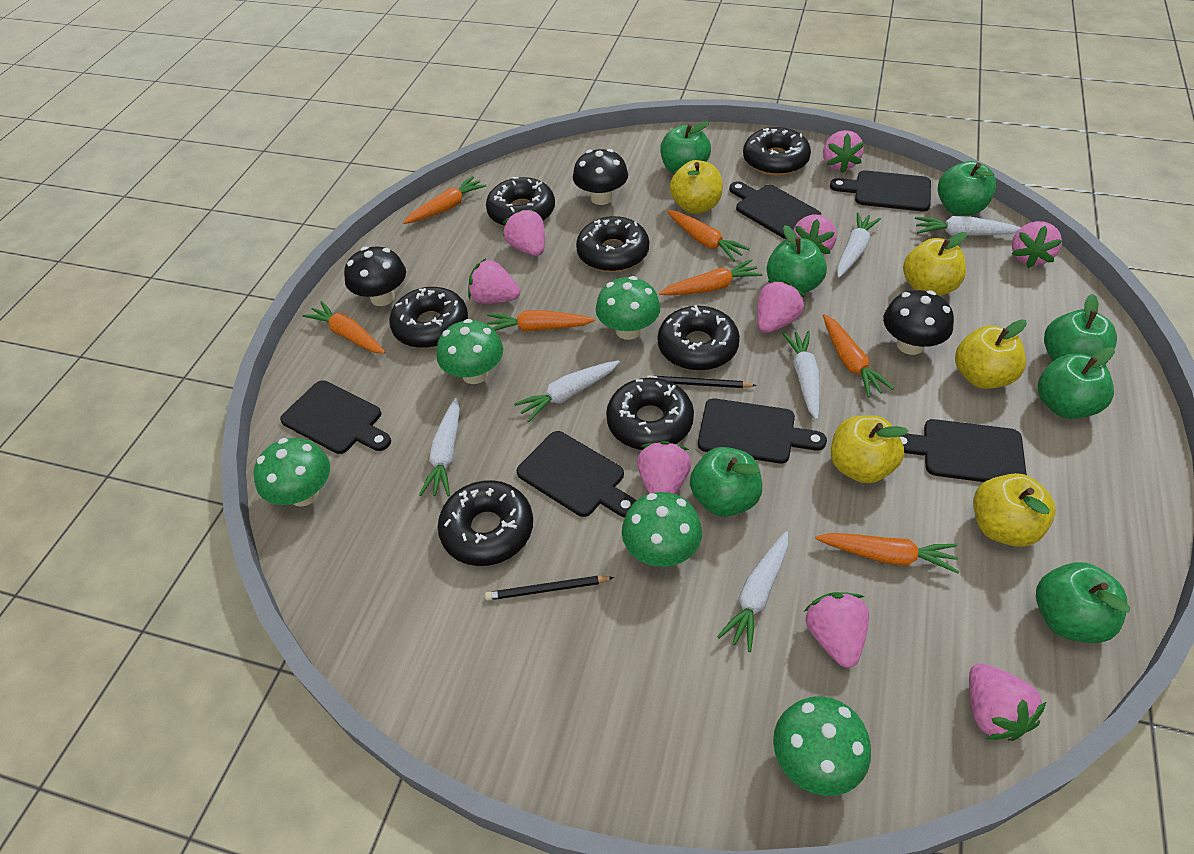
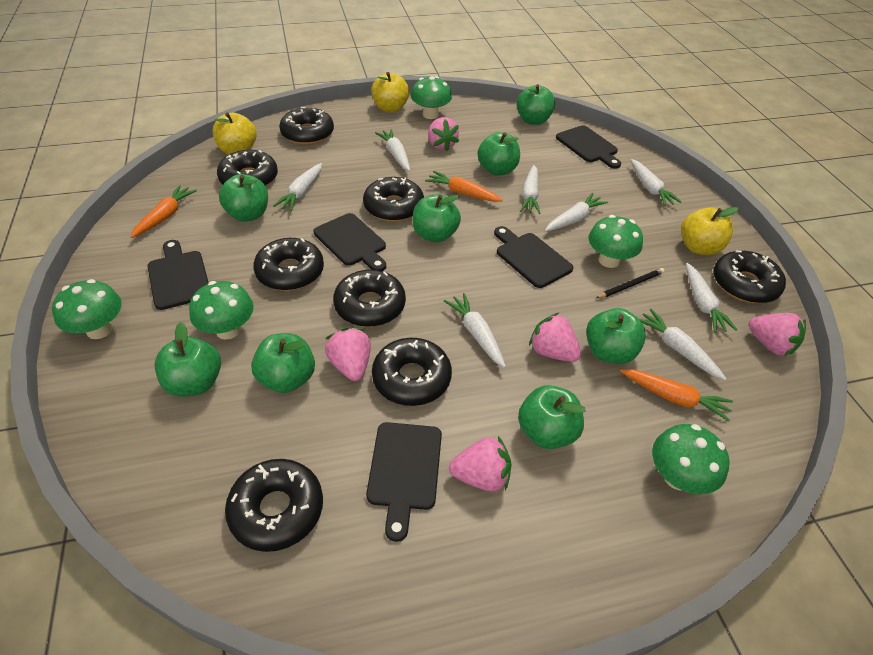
black cutting board: [280,380,391,454] [517,431,636,517] [698,398,827,464] [729,181,821,239] [830,170,931,212] [899,419,1027,482] = 6 -> [148,240,209,310] [313,213,386,271] [366,422,442,542] [494,226,573,288] [556,126,621,169] = 5
black donut: [389,287,468,348] [438,480,533,566] [486,177,555,227] [576,216,649,272] [606,378,694,450] [658,305,740,371] [743,127,811,176] = 7 -> [217,150,278,186] [225,459,323,552] [253,238,324,291] [279,107,334,145] [333,270,406,327] [363,177,424,222] [372,338,452,406] [713,251,786,303] = 8
black mushroom: [344,246,406,306] [573,149,628,205] [883,290,954,355] = 3 -> none = 0
black pencil: [485,576,614,601] [647,375,757,388] = 2 -> [596,268,664,298] = 1
green apple: [660,121,711,174] [690,447,762,517] [766,225,827,294] [938,161,996,216] [1036,562,1130,643] [1038,347,1115,419] [1044,294,1117,364] = 7 -> [155,322,221,397] [219,174,268,222] [251,333,315,393] [413,194,461,242] [478,132,520,176] [516,84,555,125] [518,385,586,449] [586,308,646,364] = 8
orange carrot: [302,301,385,354] [403,176,486,224] [487,310,595,332] [659,259,763,295] [667,210,750,261] [815,533,959,573] [823,314,894,397] = 7 -> [130,185,197,238] [425,171,503,202] [620,369,733,422] = 3
pink strawberry: [468,258,520,304] [503,209,545,256] [637,441,691,494] [757,280,805,333] [794,215,837,255] [804,592,869,668] [823,130,864,174] [969,663,1046,741] [1012,221,1062,268] = 9 -> [325,327,371,381] [428,117,459,152] [449,436,511,492] [529,313,581,362] [748,313,806,356] = 5
white carrot: [419,398,460,497] [514,360,620,422] [717,531,788,652] [782,331,820,420] [837,212,881,278] [915,216,1020,236] = 6 -> [273,163,322,211] [375,129,410,171] [444,293,506,368] [520,165,541,214] [545,193,608,232] [631,159,682,206] [639,309,726,380] [686,263,737,333] = 8
yellow apple: [670,160,723,214] [831,415,909,484] [903,232,967,296] [955,319,1027,389] [973,473,1056,547] = 5 -> [212,112,257,154] [371,72,409,112] [681,207,739,255] = 3

